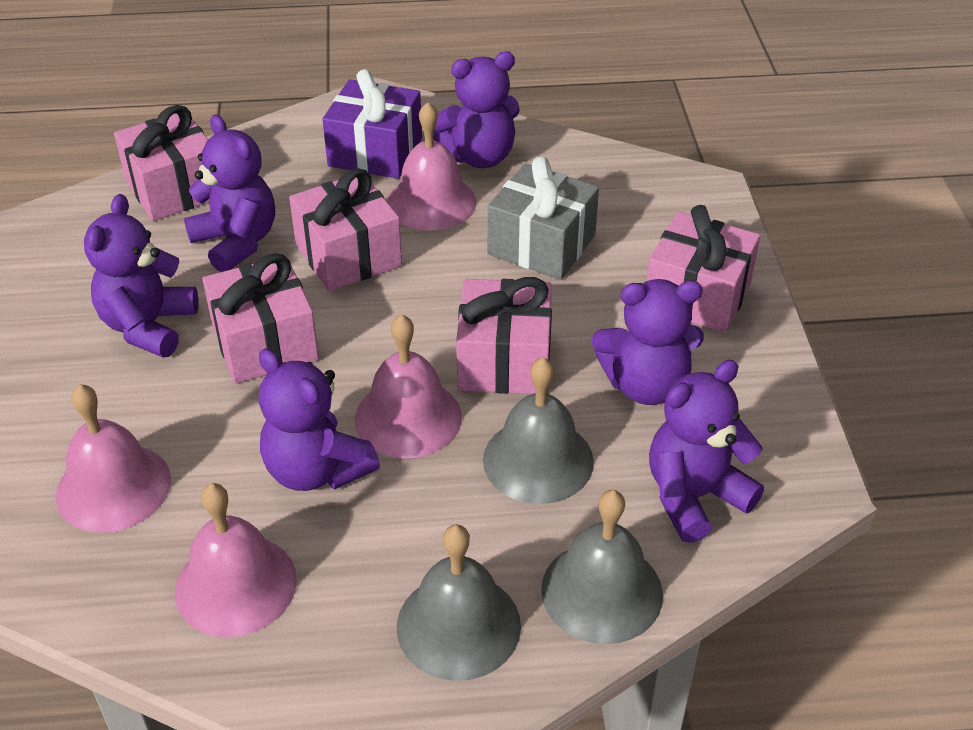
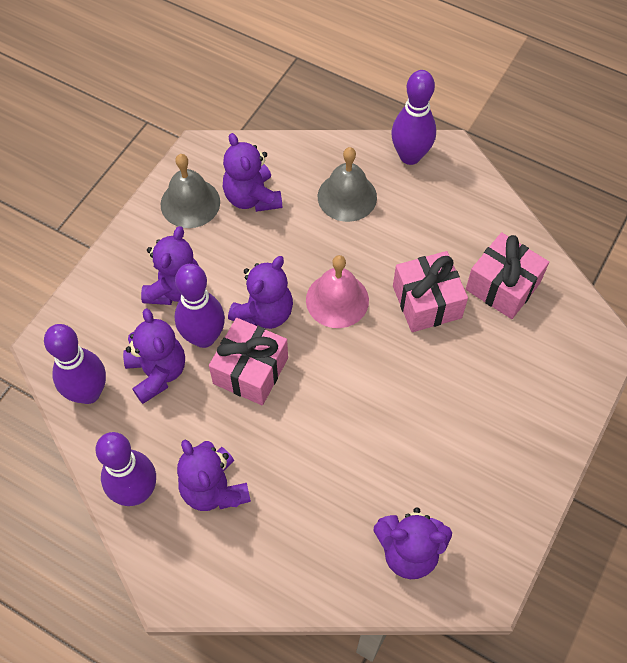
grey bell: [397,524,521,681] [483,357,594,504] [541,490,663,644] = 3 -> [161,154,220,228] [318,147,377,222] = 2
grey gift: [488,156,599,280] = 1 -> none = 0
pink bell: [55,384,171,533] [175,483,297,637] [355,314,462,458] [387,102,476,230] = 4 -> [306,255,369,328] = 1
pink gift: [114,105,210,221] [202,253,319,384] [289,168,402,291] [456,277,552,394] [647,205,760,333] = 5 -> [209,318,288,405] [393,251,468,332] [466,232,549,319] = 3
purple bowling pin: none = 0 -> [44,324,106,404] [95,432,156,506] [174,264,225,348] [391,70,436,165] = 4
purple gift: [322,69,422,179] = 1 -> none = 0

